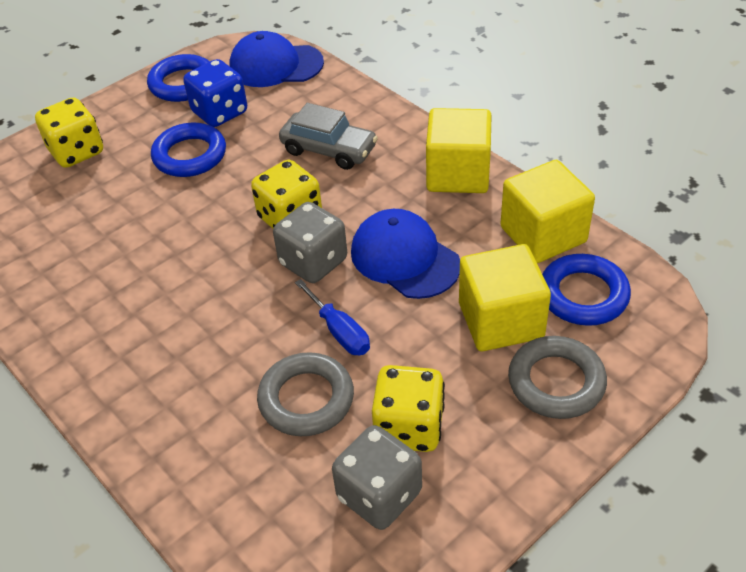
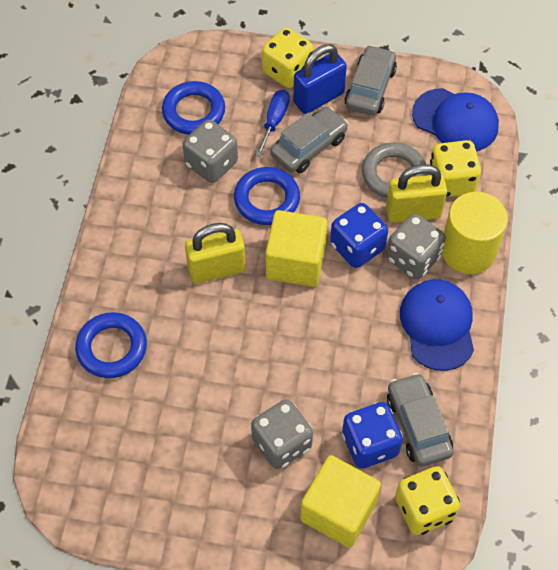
blue dice: [183,59,247,127] = 1 -> [330,203,388,268] [342,402,403,469] = 2
blue padlock: none = 0 -> [293,44,347,114] = 1
grey car: [279,103,378,170] = 1 -> [270,107,348,173] [344,45,397,115] [387,373,453,467] = 3
grey dice: [273,202,347,283] [332,425,422,530] = 2 -> [182,120,238,183] [251,399,313,469] [386,214,446,279] = 3
grey ring: [257,352,354,436] [508,336,607,419] = 2 -> [362,142,427,198] = 1
yellow cube: [426,108,492,193] [459,244,551,351] [500,160,595,263] = 3 -> [265,210,327,287] [300,455,381,548] = 2
yellow cylinder: none = 0 -> [442,192,508,274] = 1
yellow padlock: none = 0 -> [185,223,246,284] [386,164,447,223] = 2

